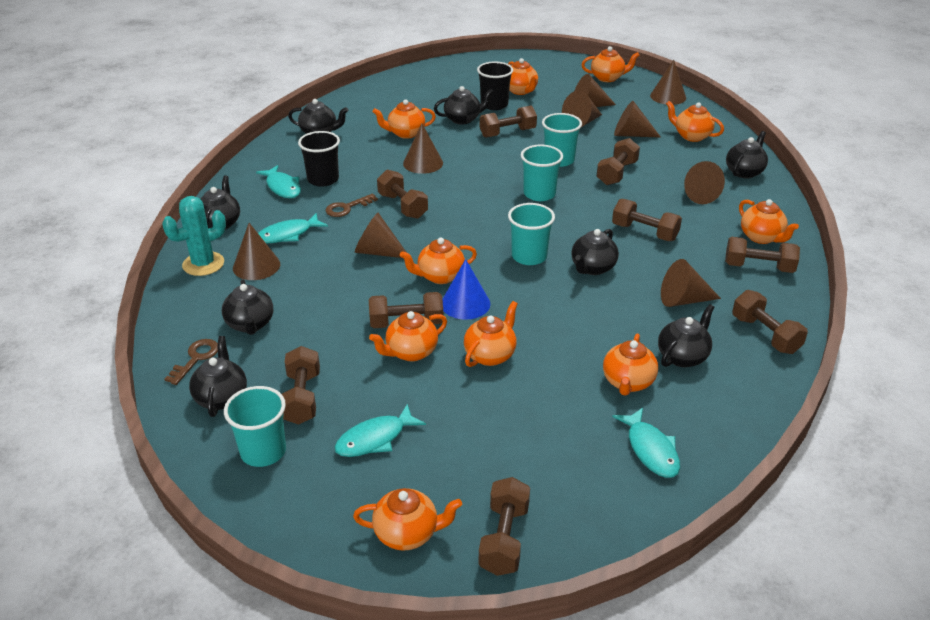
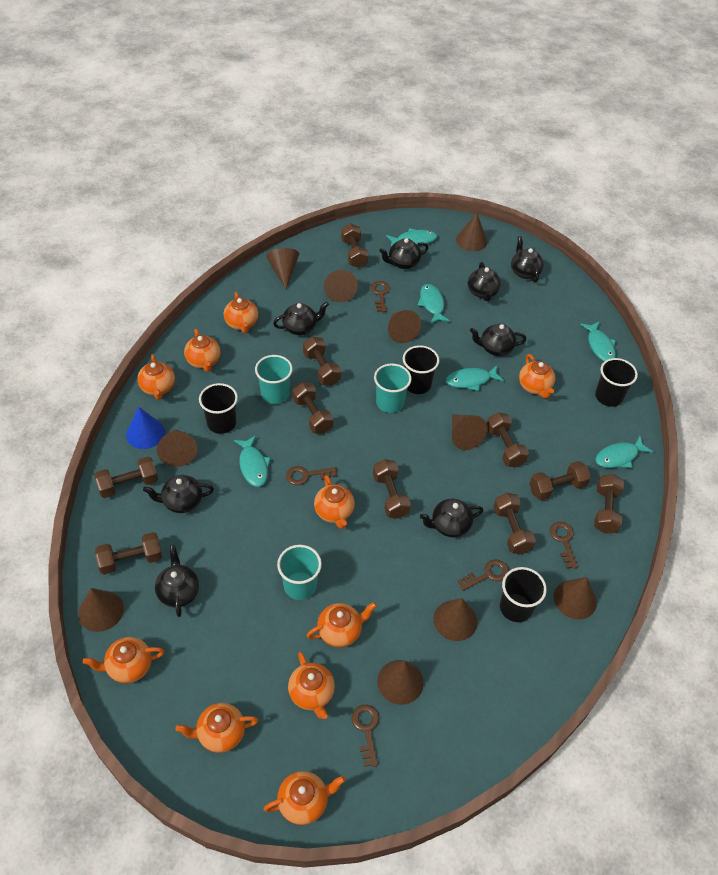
black cup: [298,131,340,187] [477,62,513,110] = 2 -> [199,383,238,434] [403,346,440,394] [500,567,547,622] [595,358,638,407] = 4
brown cone: [233,223,280,280] [355,213,406,258] [403,124,443,174] [562,91,602,127] [575,74,616,107] [614,101,661,138] [650,60,686,105] [661,259,721,307] [684,161,725,204] = 9 -> [78,588,124,632] [157,429,197,467] [266,248,299,289] [324,270,358,302] [377,660,424,705] [388,310,421,343] [433,598,477,641] [452,414,487,450] [456,213,488,251] [554,577,597,619] = 10
brown dumbbell: [282,346,320,425] [369,292,443,328] [377,170,428,219] [479,477,530,576] [480,106,537,138] [597,138,640,185] [612,199,682,241] [725,237,800,273] [732,290,808,354] = 9 -> [94,457,158,498] [95,532,162,575] [292,382,333,434] [303,336,341,386] [341,223,368,268] [373,459,411,519] [487,412,529,467] [493,493,536,554] [529,461,591,500] [594,474,624,534] = 10
brown key: [165,339,218,385] [325,194,378,217] = 2 -> [286,466,337,485] [351,705,379,767] [370,281,390,312] [457,559,509,591] [550,522,578,568] = 5
turquoise cactus: [162,196,226,276] = 1 -> none = 0
turquoise cup: [224,386,286,467] [508,203,555,265] [521,145,563,201] [542,113,582,167] = 4 -> [255,355,293,404] [277,545,322,600] [374,363,412,413] = 3
turquoise fish: [256,165,301,198] [258,213,328,243] [334,404,426,457] [612,408,680,478] = 4 -> [234,435,271,487] [386,229,437,246] [418,284,450,324] [446,365,504,391] [580,322,616,361] [595,436,653,468] = 6

